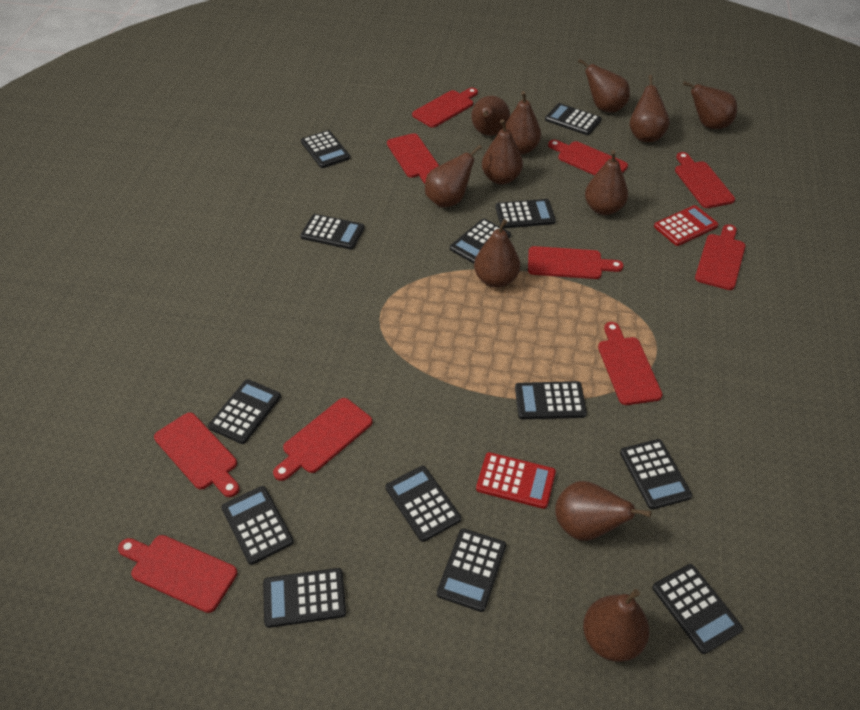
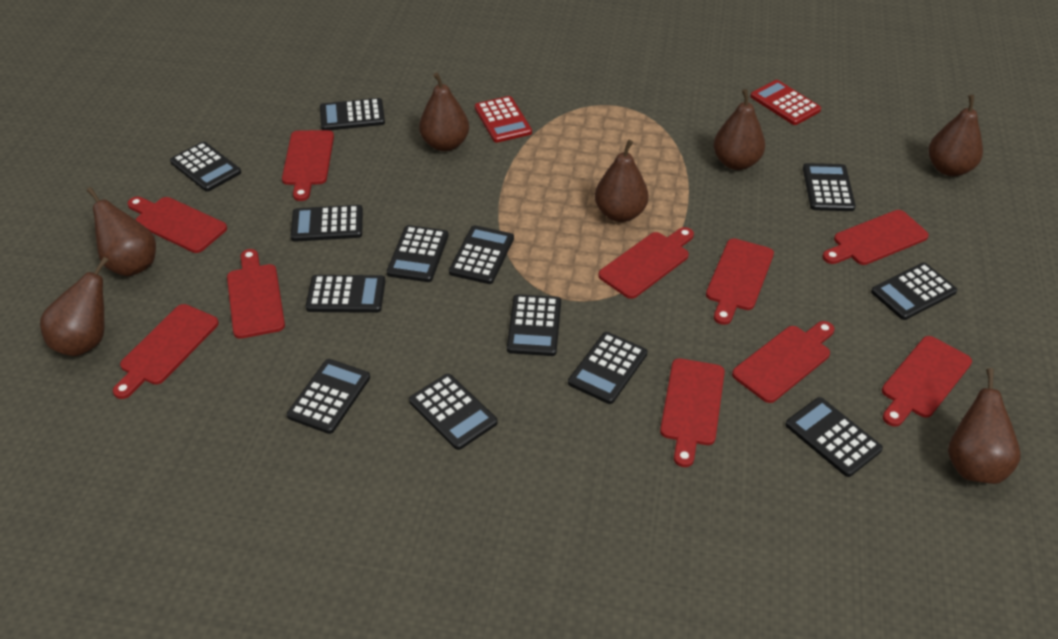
brown pear: [425,145,482,208] [471,96,510,136] [474,219,520,288] [482,119,523,184] [505,91,541,155] [555,481,652,541] [578,59,630,112] [583,589,649,662] [585,150,628,215] [629,75,670,142] [683,81,737,129] = 11 -> [40,257,109,356] [87,187,156,276] [419,73,469,151] [595,140,649,222] [713,89,765,170] [928,95,983,176] [948,368,1021,484] = 7

